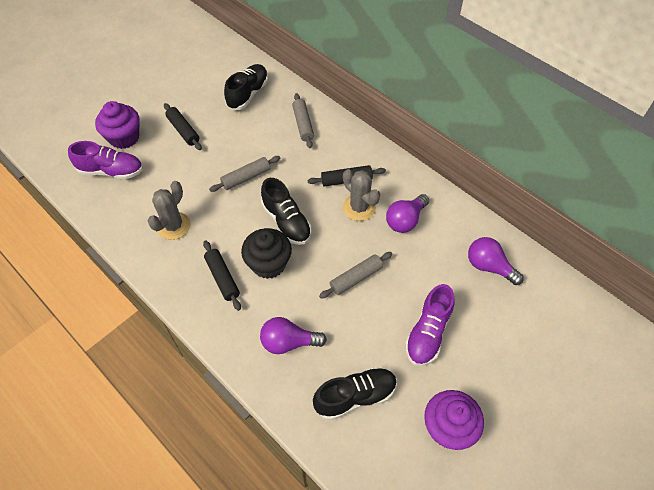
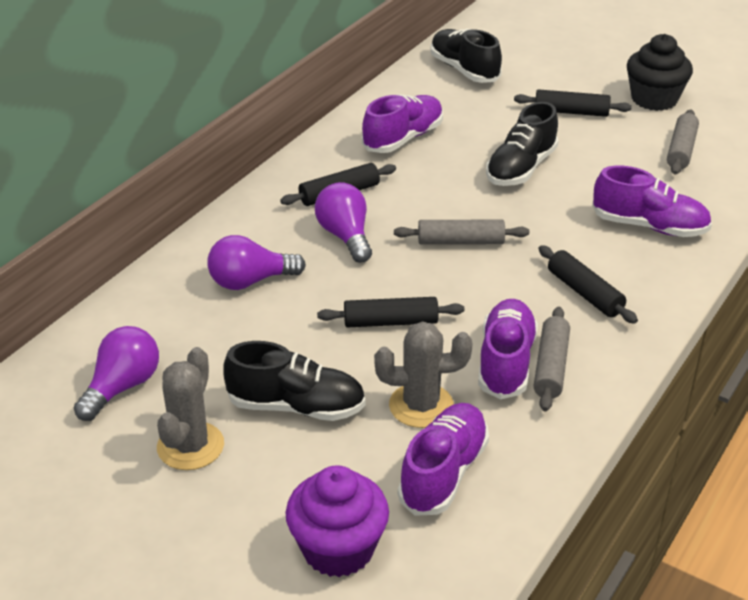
black rolling pin: [164,103,202,150] [203,241,241,311] [308,165,386,187] = 3 -> [280,163,396,206] [317,297,464,327] [514,89,632,117] [538,245,638,324] = 4
purple cupcake: [95,101,140,149] [424,390,484,450] = 2 -> [285,465,389,577] = 1
purple shoe: [68,141,143,179] [405,284,454,366] = 2 -> [362,95,443,153] [398,403,489,516] [478,299,538,399] [592,166,712,237] = 4

